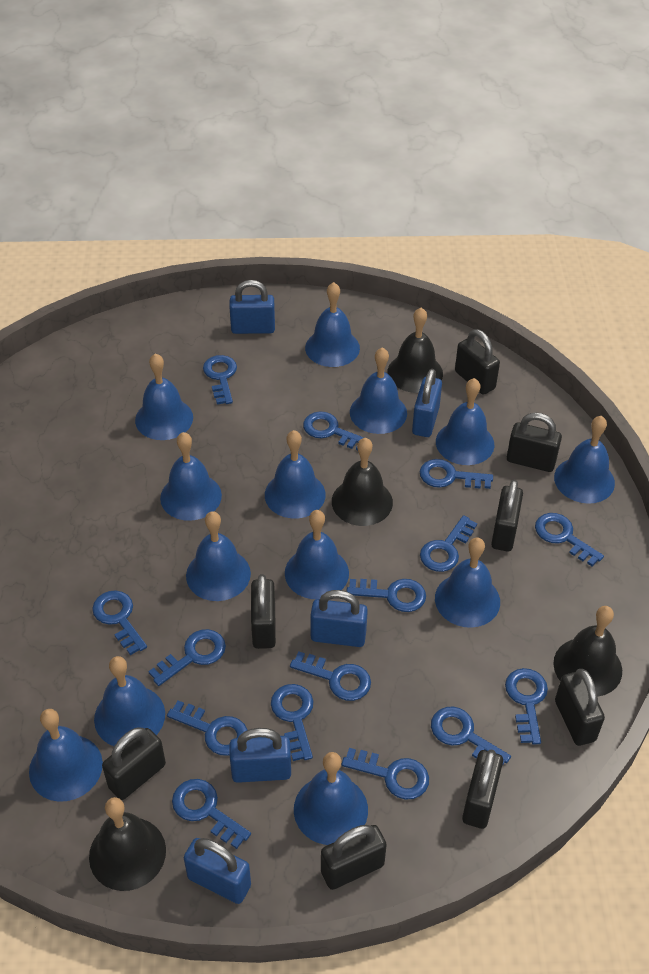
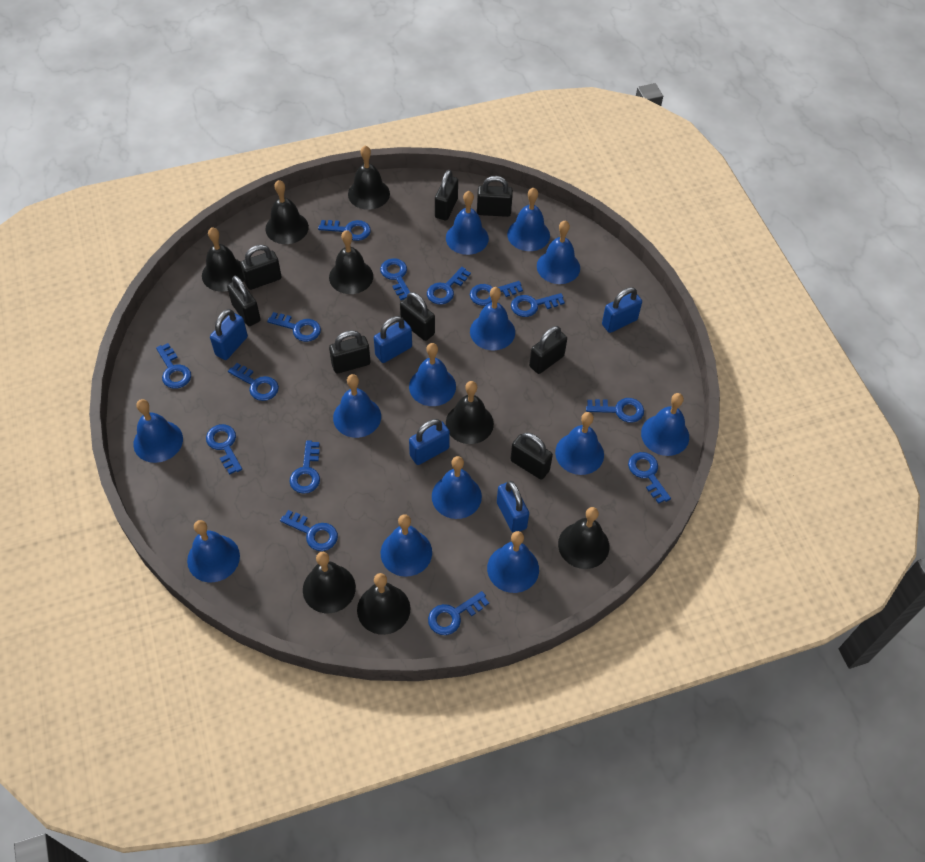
black bell: [89,797,166,891] [332,438,393,526] [387,308,443,393] [553,606,622,697] = 4 -> [202,228,244,292] [266,180,309,244] [303,552,356,613] [329,230,373,294] [348,146,390,210] [357,573,410,635] [446,381,494,444] [558,507,609,569] = 8
blue key: [92,590,147,655] [148,629,226,686] [167,701,248,756] [172,779,251,849] [203,355,237,405] [271,684,314,761] [290,651,371,701] [303,411,364,450] [341,748,429,800] [347,579,426,612] [419,459,493,489] [420,515,477,572] [431,706,511,766] [505,668,548,745] [535,513,604,566] = 15 -> [156,343,191,389] [206,424,242,475] [228,363,279,401] [267,312,321,342] [280,510,338,551] [289,440,320,494] [318,220,371,241] [380,258,410,300] [427,267,471,305] [428,591,489,635] [470,281,523,306] [511,293,565,317] [586,398,644,423] [628,452,671,504] = 14

